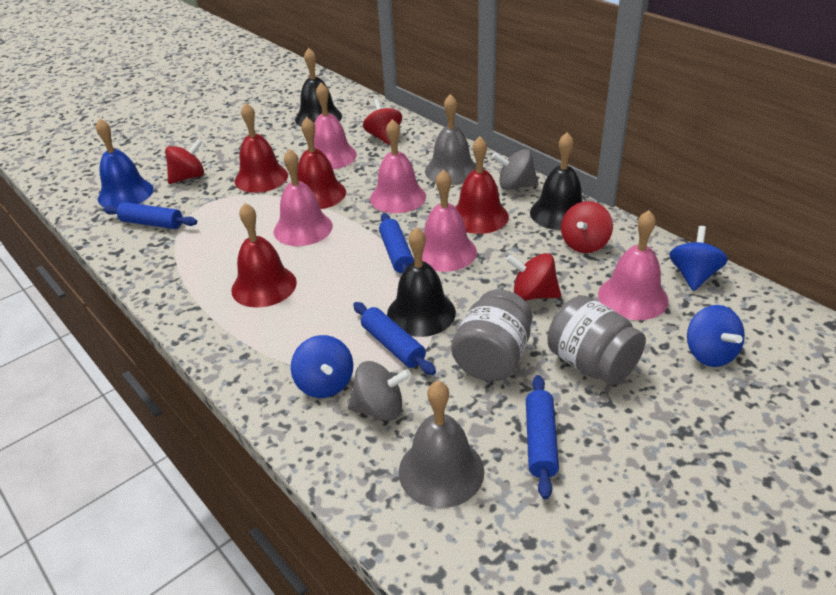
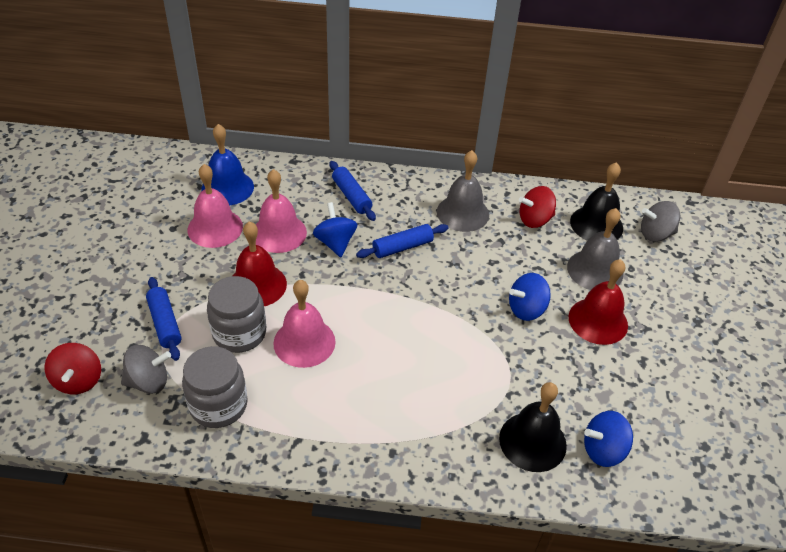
black bell: [295,48,342,127] [387,227,456,337] [530,132,583,230] = 3 -> [499,382,567,472] [570,162,623,241] = 2
blue rolling pin: [103,202,197,229] [353,302,436,375] [379,213,414,273] [526,375,559,499] = 4 -> [146,277,181,361] [330,161,376,221] [356,224,448,258] = 3
pink bell: [274,149,333,246] [314,83,357,169] [370,119,426,213] [422,169,477,272] [598,210,669,320] = 5 -> [187,164,243,248] [256,169,307,253] [273,280,336,368] = 3
red bell: [231,203,297,308] [235,103,288,193] [297,117,346,209] [455,136,509,234] = 4 -> [233,221,287,306] [569,259,628,345] = 2
red spinning top: [165,139,204,184] [363,99,402,145] [506,253,561,300] [561,201,613,253] = 4 -> [45,343,101,394] [519,186,556,228] = 2

